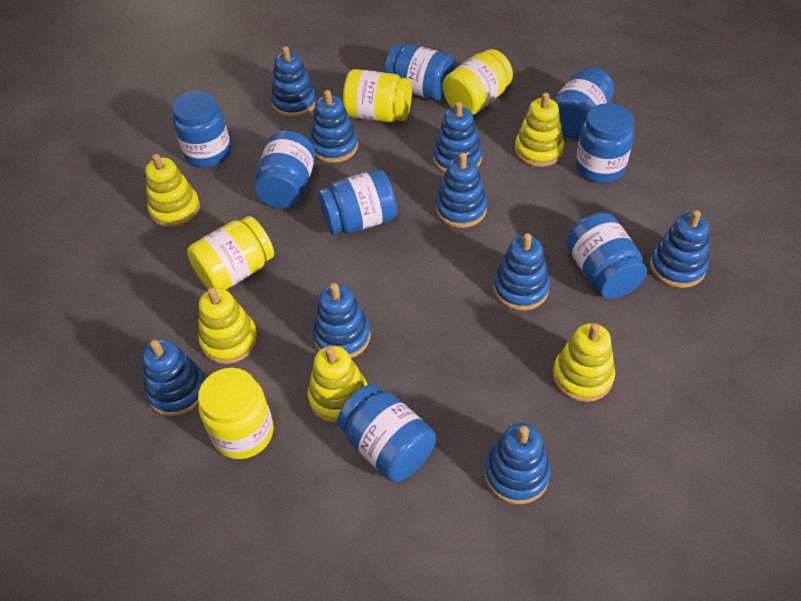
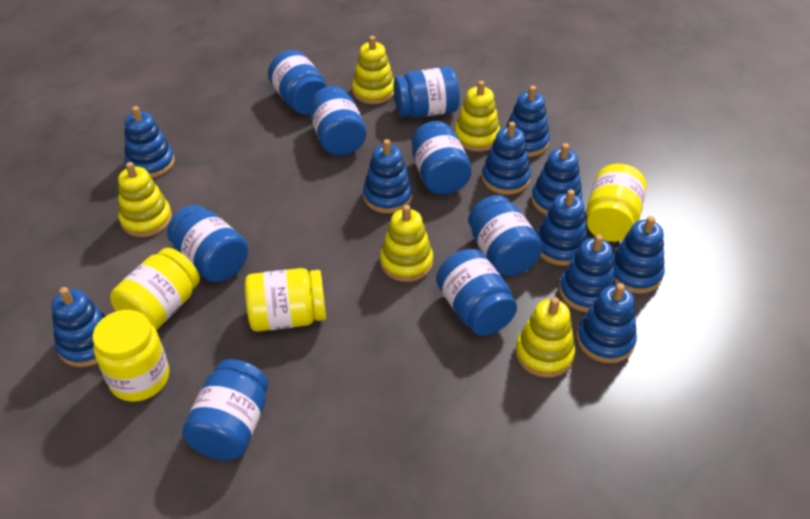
blue stacking toy: [142,339,206,417] [271,46,317,117] [310,90,358,163] [312,283,371,358] [433,102,482,173] [436,152,487,228] [484,423,551,504] [493,233,550,311] [650,210,709,288] = 9 -> [51,287,105,367] [124,106,175,178] [363,139,413,213] [482,122,531,195] [506,86,550,157] [531,143,582,215] [536,189,588,266] [559,234,616,312] [577,283,637,363] [613,216,665,294] = 10

